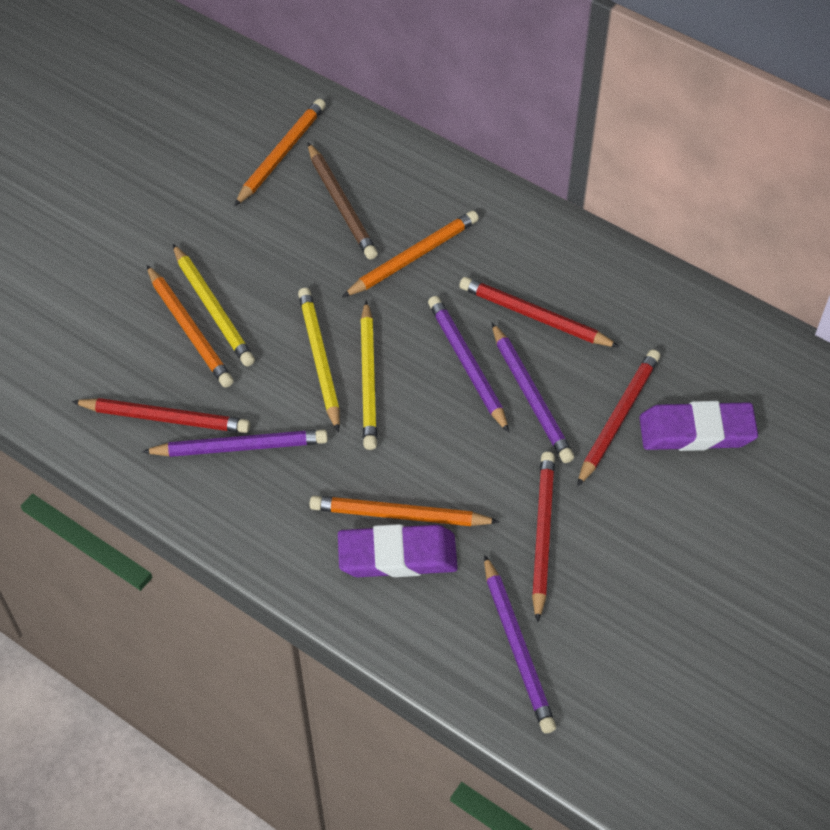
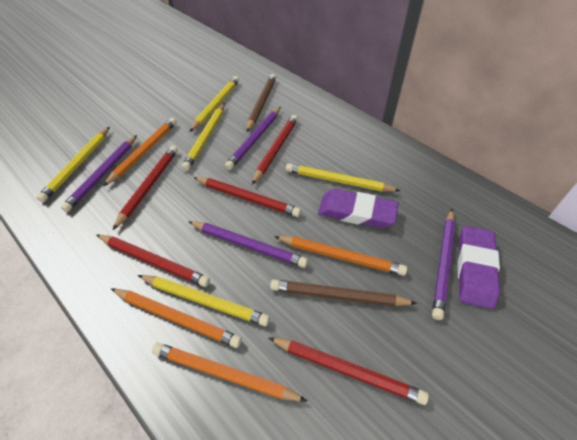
brown pencil: [308,143,378,260] = 1 -> [246,74,276,132] [270,279,417,306] = 2
red pencil: [72,398,250,433] [459,277,619,347] [532,452,555,623] [577,349,660,487] = 4 -> [97,235,210,287] [113,146,178,230] [193,177,301,217] [252,115,298,184] [269,338,429,405] = 5
yellow pencil: [173,244,255,366] [298,288,340,432] [360,300,377,450] = 3 -> [36,127,110,202] [138,275,270,326] [182,103,224,171] [189,76,239,132] [286,163,400,192] = 5

